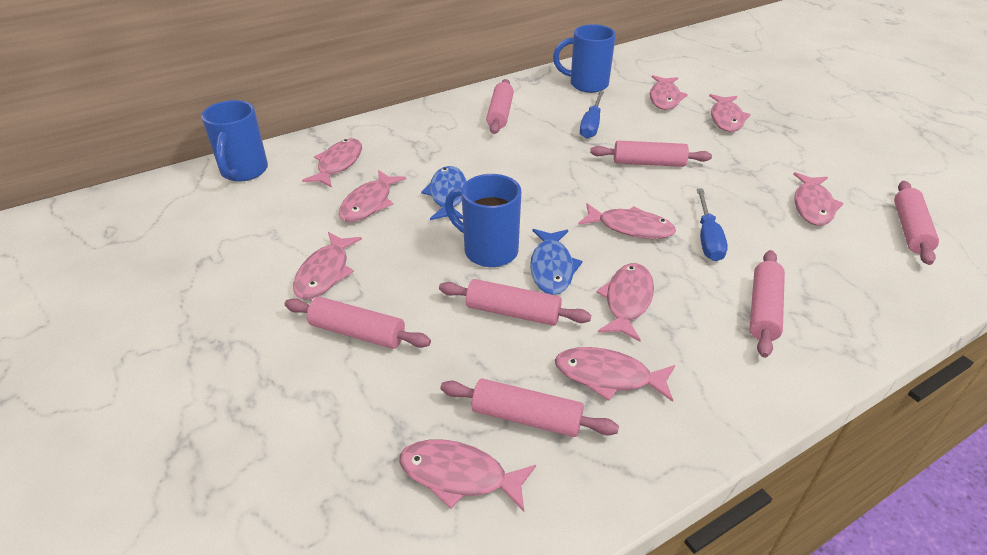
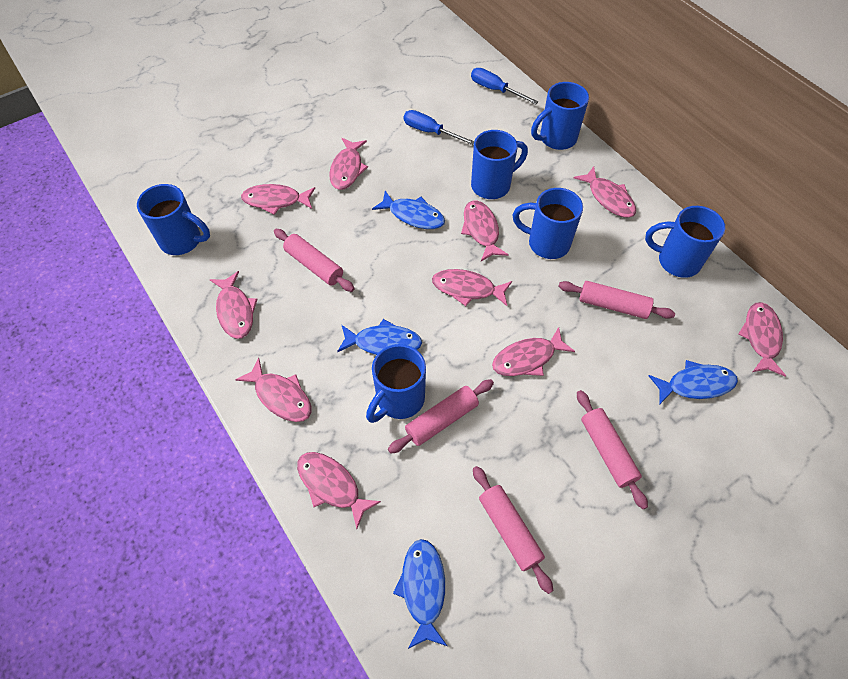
blue fish: [421,166,467,220] [530,229,583,295] = 2 -> [337,319,422,355] [372,191,445,229] [393,539,447,649] [649,360,738,405] = 4
blue mug: [202,100,268,182] [445,174,521,267] [553,24,616,93] = 3 -> [137,184,210,255] [366,344,426,423] [471,130,528,199] [513,188,583,259] [531,82,589,150] [645,206,725,278] = 6
pink rolling pin: [285,297,431,349] [439,279,591,326] [440,378,619,437] [486,79,514,134] [590,140,712,167] [750,250,785,358] [894,181,939,265] = 7 -> [274,229,354,292] [388,379,494,454] [473,466,553,594] [558,281,675,319] [577,390,648,509] = 5

